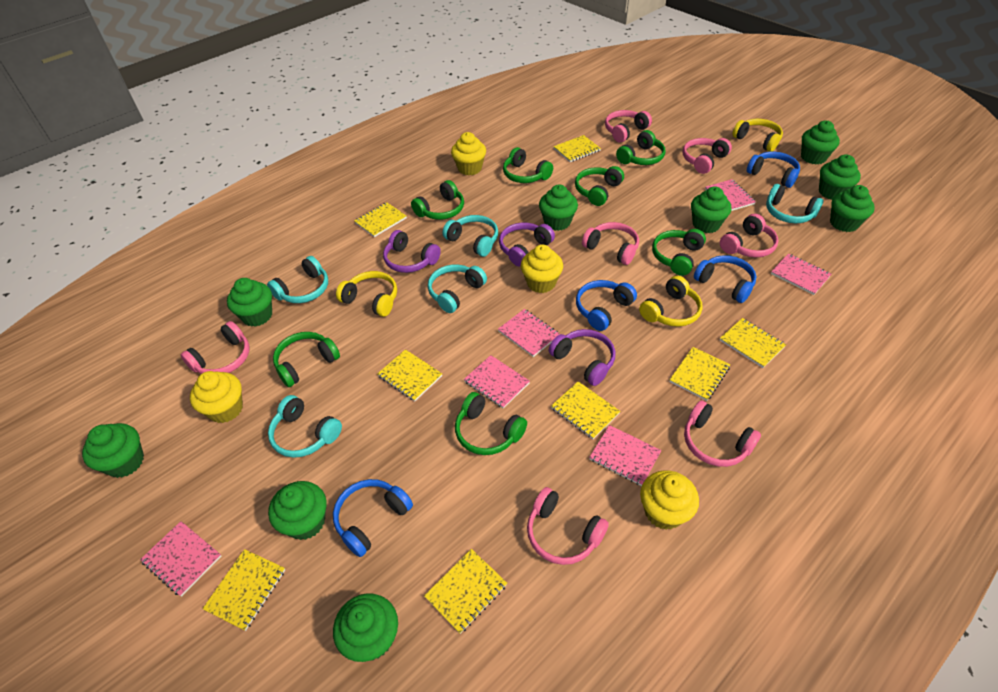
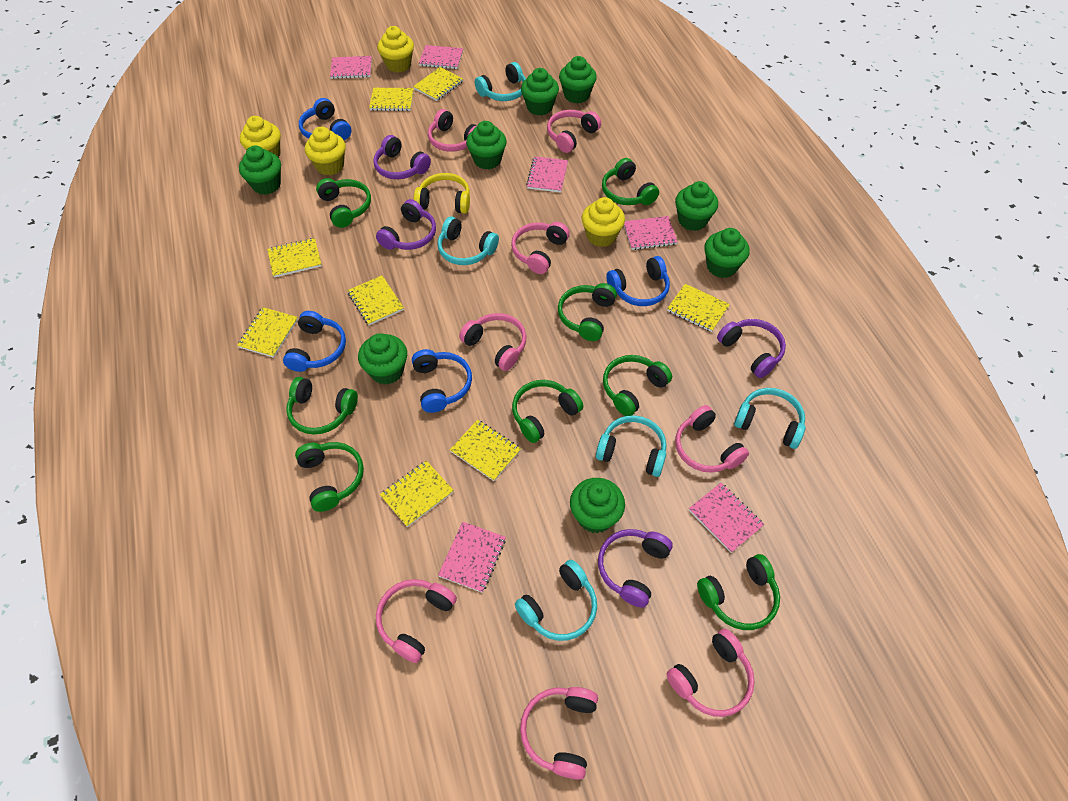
green cupcake: [82,423,144,478] [227,278,272,327] [268,481,327,540] [333,593,398,662] [539,185,578,231] [691,186,732,233] [801,121,840,165] [819,154,861,200] [830,185,875,232] = 9 -> [239,146,281,195] [358,333,407,385] [466,121,507,169] [521,68,559,115] [559,56,597,104] [570,478,625,533] [675,181,718,231] [704,228,750,278] = 8
green headphones: [273,332,340,387] [411,180,464,220] [455,392,527,455] [503,147,553,183] [575,166,624,206] [616,130,666,165] [652,229,706,276] = 7 -> [286,377,358,434] [295,442,364,512] [316,178,371,228] [512,380,583,443] [558,283,617,341] [602,158,659,205] [603,355,672,416] [697,554,780,630] = 8
pink headphones: [181,321,250,374] [527,487,609,565] [582,222,639,265] [605,110,652,142] [682,138,732,174] [684,400,761,467] [720,214,779,257] = 7 -> [376,579,457,663] [428,109,477,152] [459,313,526,371] [511,222,570,274] [520,687,598,780] [547,110,601,153] [666,629,755,717] [675,405,749,473] = 8
purple headphones: [383,230,441,273] [499,223,555,267] [549,329,615,386] = 3 -> [373,135,431,179] [376,199,436,250] [598,529,673,608] [717,319,786,378] = 4
yellow headphones: [336,271,397,317] [639,276,703,327] [732,119,783,152] = 3 -> [414,173,470,214] = 1

